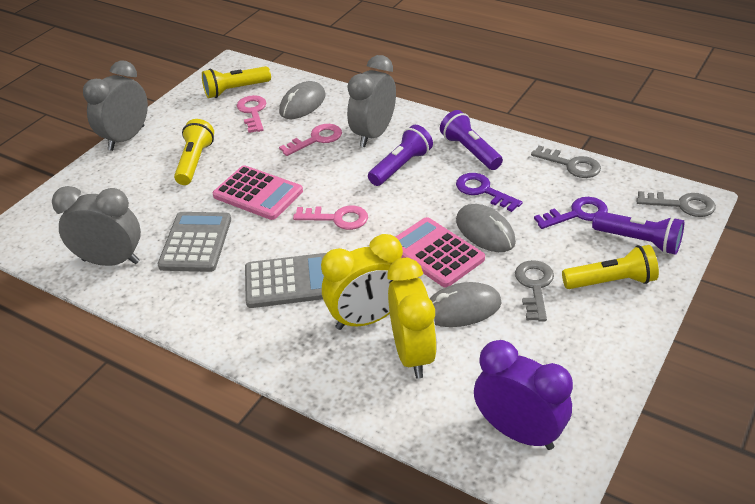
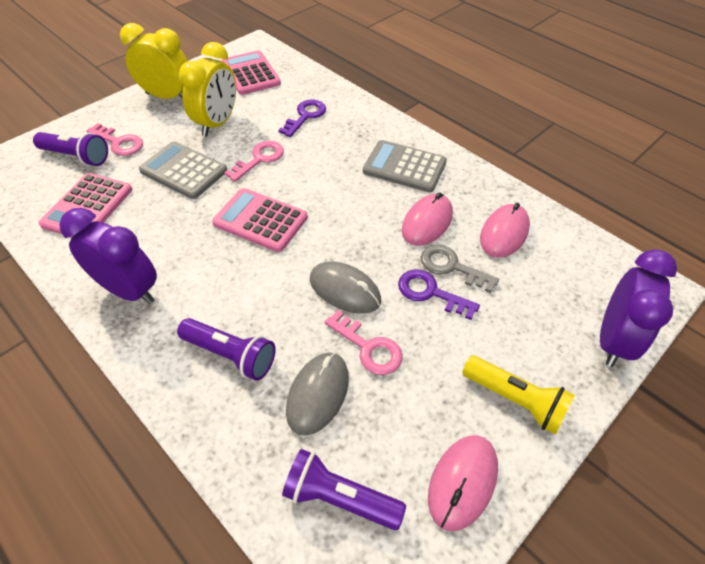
grey clock: [52,186,141,266] [83,61,148,151] [347,55,396,147] = 3 -> none = 0
grey key: [515,260,554,322] [531,146,601,178] [636,191,716,217] = 3 -> [421,245,499,293] = 1
grey mouse: [279,81,326,119] [430,282,502,327] [456,204,516,252] = 3 -> [286,352,349,436] [310,261,381,314] = 2
pink calculator: [213,165,303,220] [396,217,485,288] = 2 -> [39,173,132,237] [212,188,308,252] [221,51,281,95] = 3
pink mouse: none = 0 -> [402,192,453,246] [428,435,498,531] [480,203,530,258] = 3
purple clock: [474,340,573,450] = 1 -> [59,208,157,304] [600,249,677,367] = 2
yellow flashlight: [174,119,214,185] [202,66,271,98] [562,245,659,289] = 3 -> [462,355,575,435] = 1

